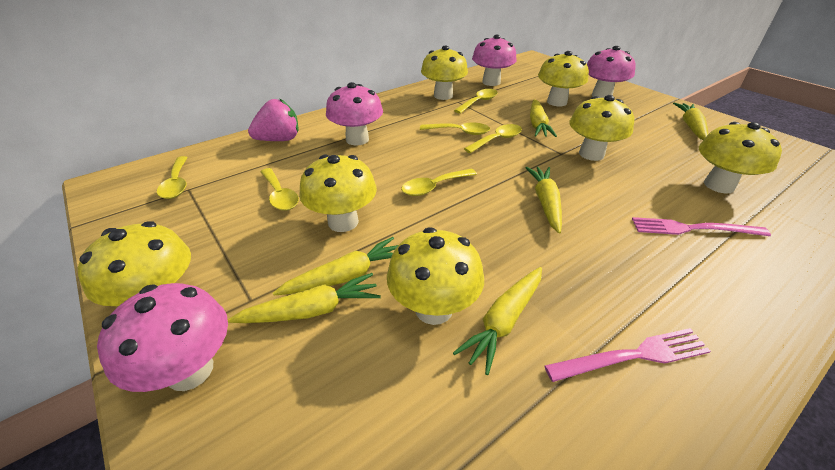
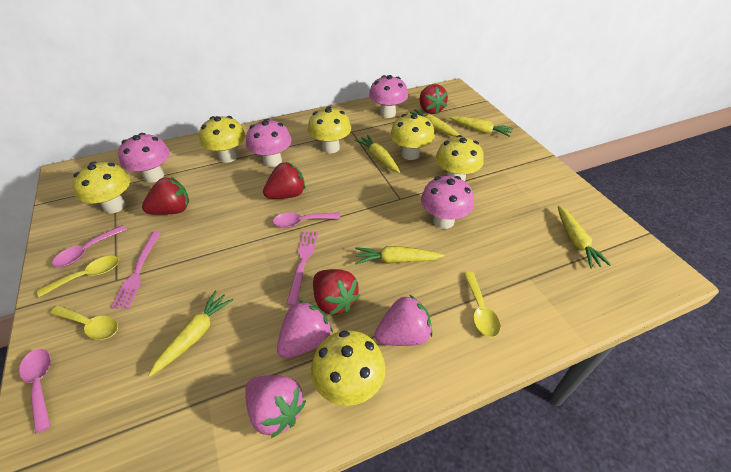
pink spoon: none = 0 -> [19,349,51,434] [52,225,127,267] [273,212,340,228] = 3
pink strawberry: [248,99,299,141] = 1 -> [245,375,306,438] [277,300,333,358] [375,295,432,346] = 3
red strawberry: none = 0 -> [142,177,189,215] [263,162,306,199] [313,269,360,315] [420,84,448,114] = 4
yellow mushroom: [78,221,191,306] [299,154,377,232] [387,227,484,325] [421,46,468,100] [538,51,589,106] [569,95,634,161] [699,122,782,193] = 7 -> [72,162,130,213] [199,116,245,163] [308,106,351,153] [311,330,386,406] [390,114,435,160] [436,135,483,181] = 6
yellow spoon: [157,156,188,199] [261,168,299,211] [401,169,477,196] [420,123,490,135] [454,89,498,114] [464,124,522,153] = 6 -> [37,256,119,297] [50,305,118,340] [464,272,500,338] = 3

